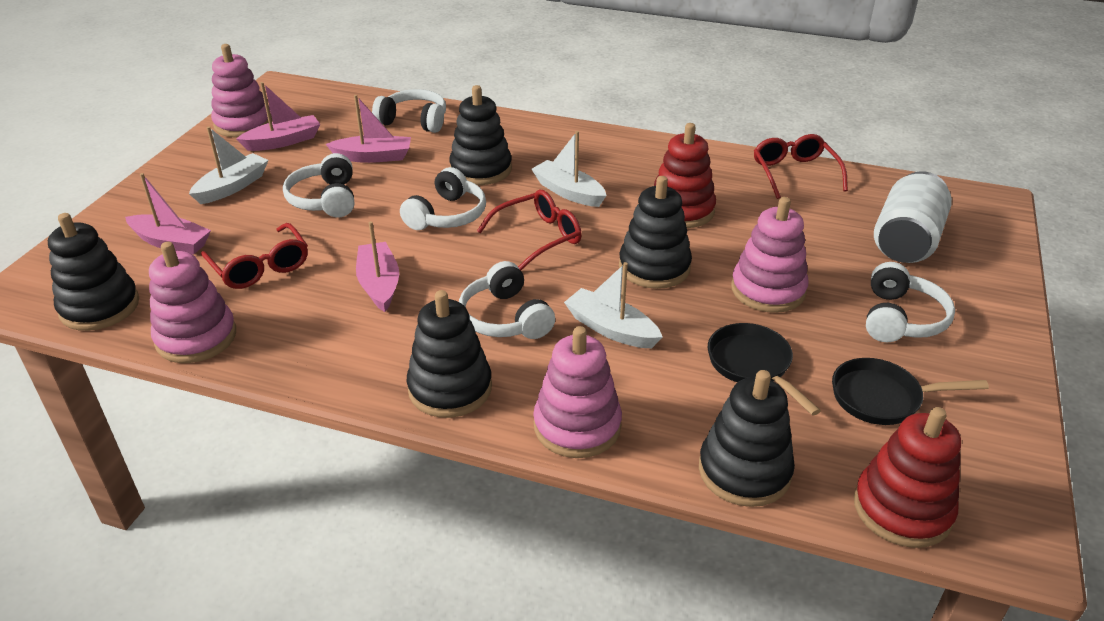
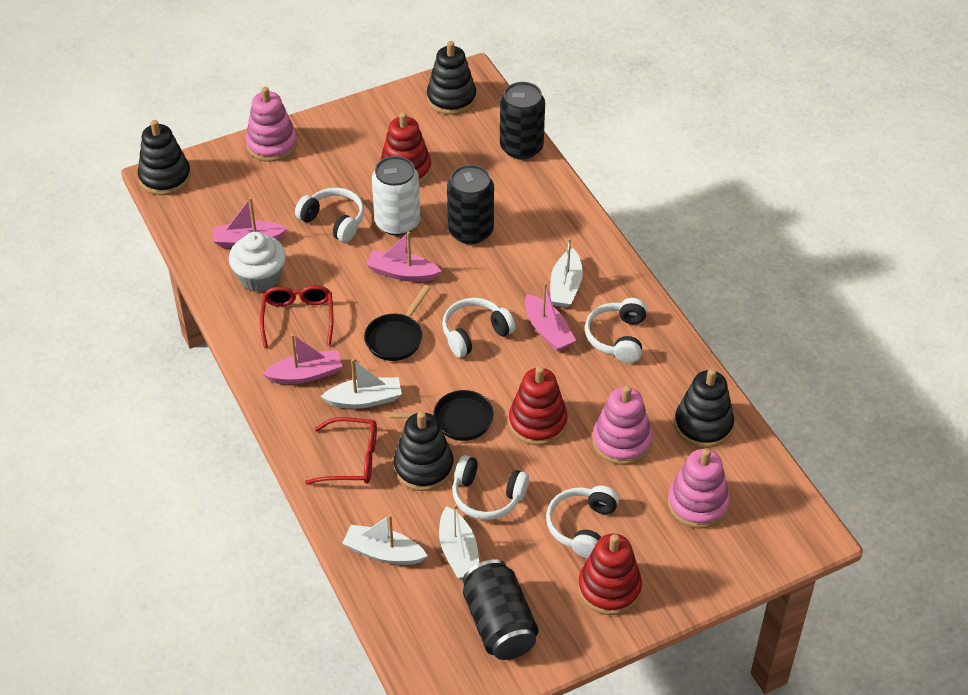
black can: none = 0 -> [447,165,494,245] [463,559,539,660] [500,82,545,160] = 3
black stacking toy: [48,213,139,331] [406,290,492,418] [449,85,512,185] [619,176,692,289] [699,370,795,507] = 5 -> [138,120,191,195] [394,411,454,491] [427,41,476,115] [674,369,734,448] = 4
pink stacking toy: [149,242,236,363] [211,44,272,138] [533,326,622,458] [731,197,808,313] = 4 -> [246,87,297,162] [592,385,652,465] [668,448,730,528] = 3
red glasses: [201,223,308,289] [477,190,582,271] [754,134,848,199] = 3 -> [260,285,334,348] [305,417,377,484] = 2
red stacking toy: [654,123,716,228] [854,407,961,548] = 2 -> [380,112,432,184] [509,366,568,445] [578,533,642,615] = 3
white boat: [189,126,268,204] [531,131,607,207] [564,262,663,348] = 3 -> [321,359,402,409] [342,514,427,565] [439,504,479,579] [550,238,583,308] = 4
white cupcake: none = 0 -> [229,232,286,292] = 1

